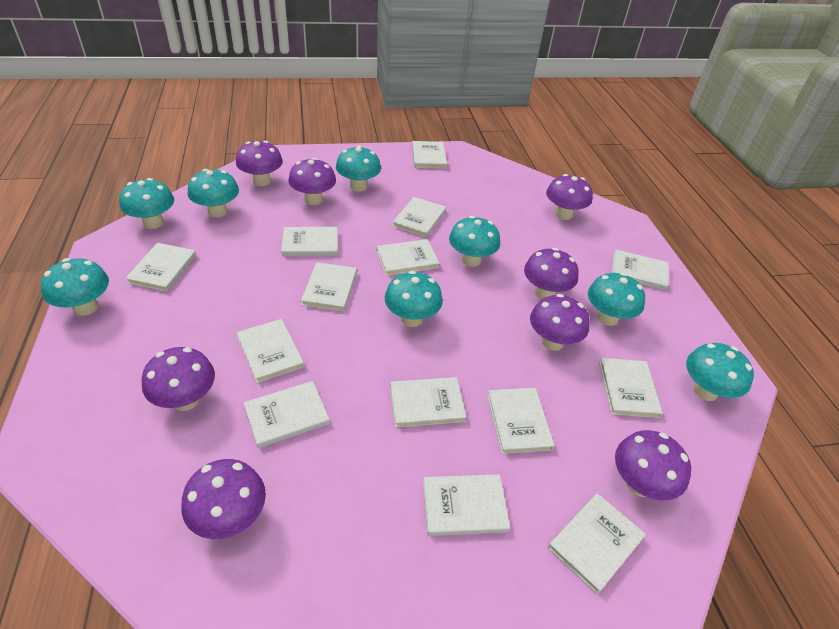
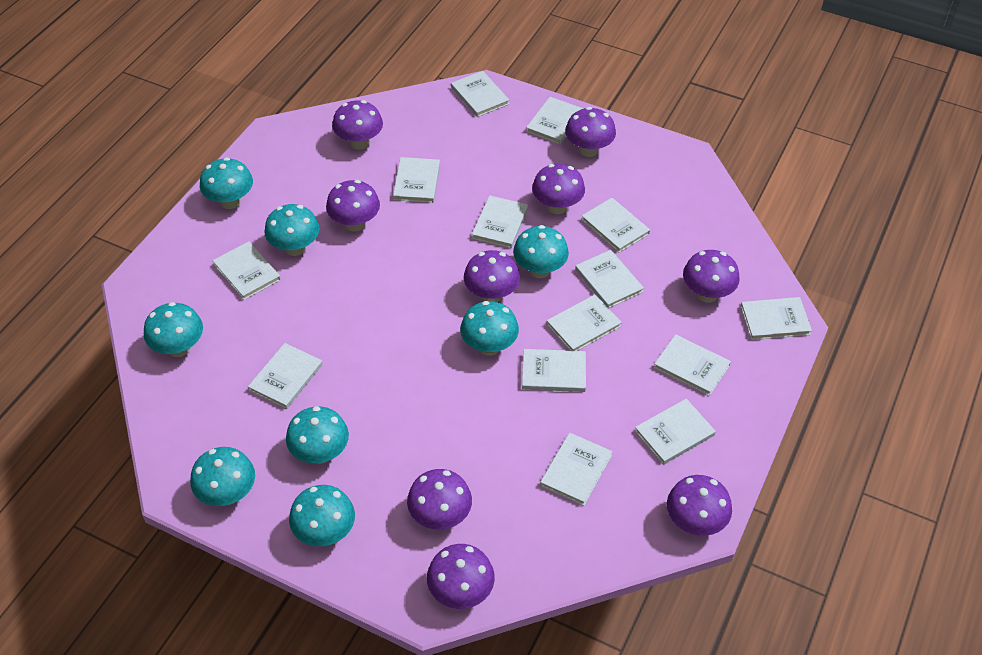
purple mushroom: [142,347,215,411] [181,459,266,539] [236,141,283,186] [288,158,336,205] [524,248,578,299] [530,294,589,351] [546,174,593,220] [615,430,691,500] = 8 -> [326,180,380,232] [332,100,383,150] [407,469,472,530] [427,544,495,609] [464,250,520,302] [532,164,585,214] [565,107,616,157] [667,475,732,536] [683,250,740,303] = 9

